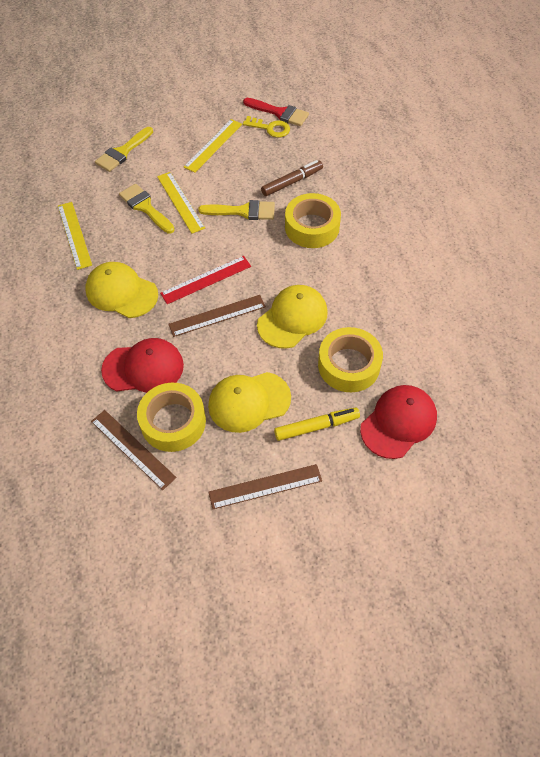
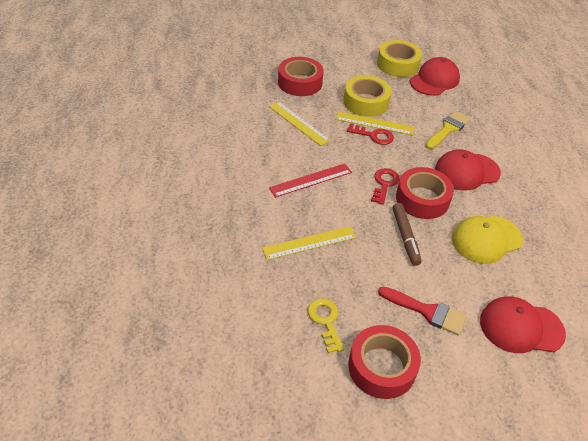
brown ruler: [91,410,177,490] [168,295,266,337] [209,464,322,509] = 3 -> none = 0
red cap: [101,338,184,393] [360,385,437,459] = 2 -> [410,57,460,96] [435,149,501,191] [480,296,566,353] = 3
red key: none = 0 -> [347,123,394,145] [371,168,400,205] = 2
red tape: none = 0 -> [278,57,324,96] [348,325,421,399] [396,167,454,219] = 3
yellow brush: [95,127,153,172] [119,184,175,234] [198,200,275,220] = 3 -> [426,111,471,149] = 1
yellow cap: [85,262,158,318] [208,372,291,433] [257,285,328,349] = 3 -> [452,216,523,264] = 1
yellow marker: [274,407,360,441] = 1 -> none = 0
yellow tape: [137,383,206,452] [285,193,341,248] [318,327,383,392] = 3 -> [343,75,392,117] [377,40,422,77] = 2

